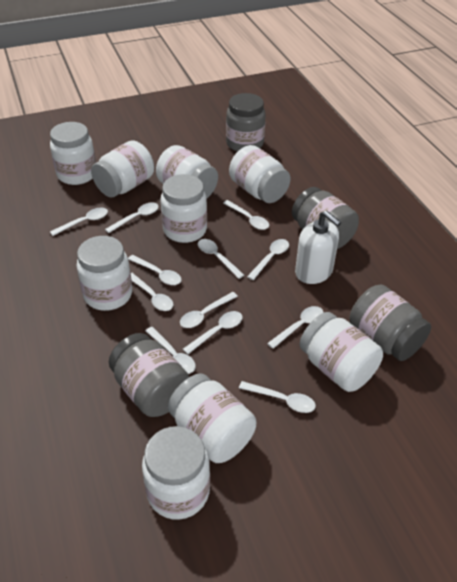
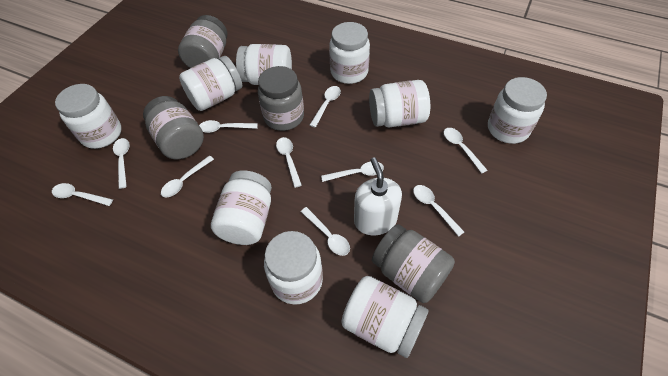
white spoon: [50,208,108,236] [105,203,159,233] [128,255,182,285] [131,273,173,311] [146,327,196,374] [180,292,238,328] [183,311,243,354] [198,239,244,279] [223,200,269,230] [239,381,316,413] [247,239,289,280] [267,306,324,349] = 12 -> [52,183,113,206] [113,138,130,189] [161,155,214,197] [199,120,258,133] [276,137,302,188] [301,207,350,256] [310,86,341,127] [321,162,384,182] [413,185,464,237] [444,128,487,173] = 10

